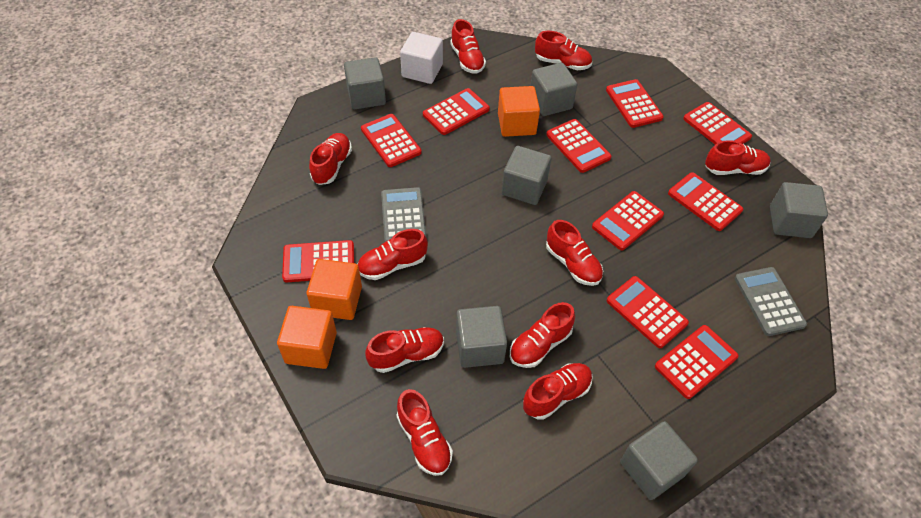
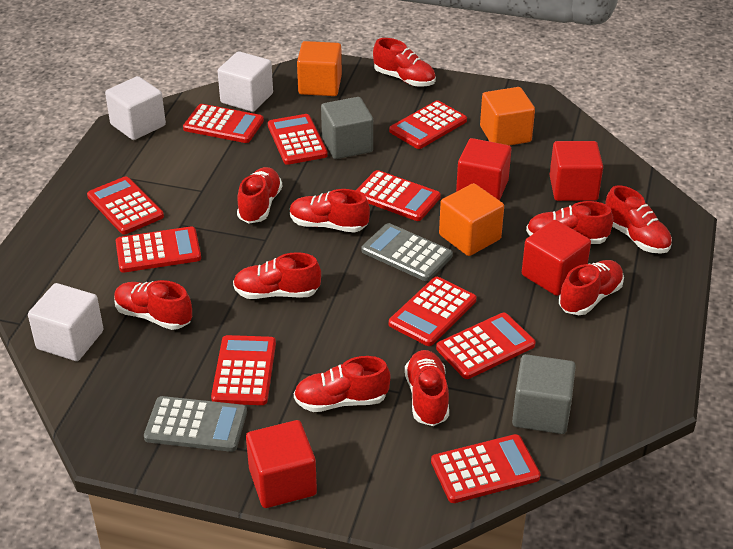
grey cube: [344,57,386,109] [456,306,507,368] [502,146,551,205] [530,63,577,116] [620,421,698,500] [770,182,828,238] = 6 -> [321,97,373,159] [512,354,576,434] = 2
red cube: none = 0 -> [246,420,317,508] [456,138,511,201] [522,220,591,296] [550,141,603,201] = 4
white cube: [400,32,443,84] = 1 -> [28,283,104,361] [105,76,166,140] [218,51,273,112] = 3

